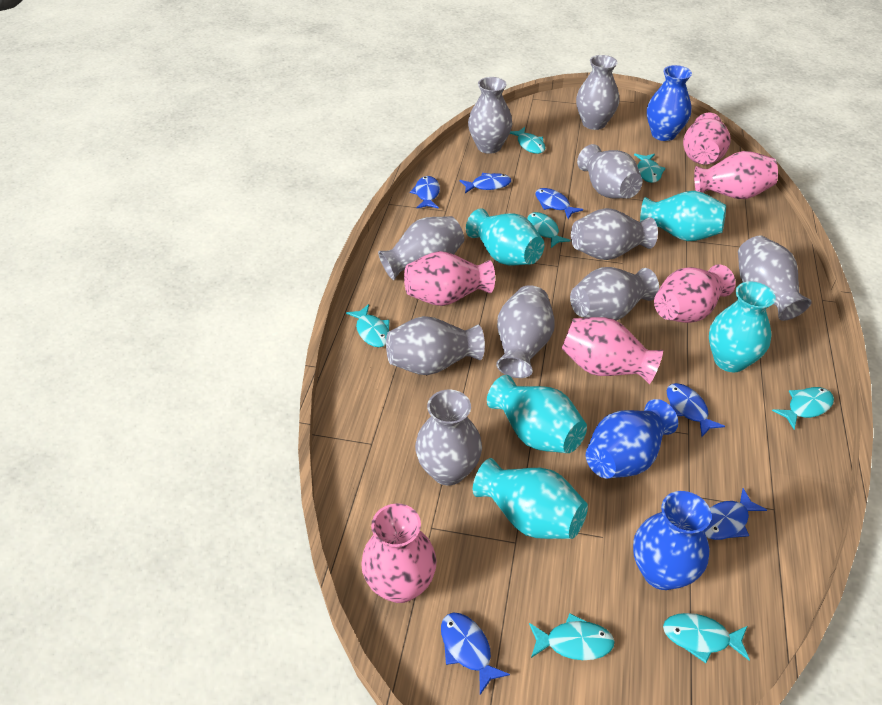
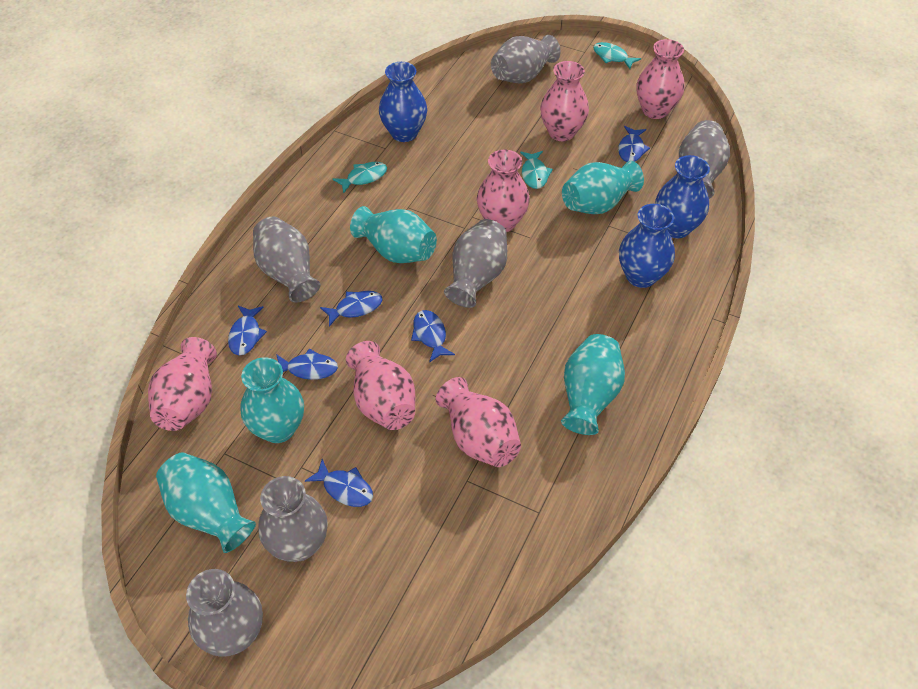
grey vase: [378,216,465,280] [386,316,485,375] [415,390,482,486] [468,77,512,154] [496,285,555,378] [570,267,659,321] [571,208,658,260] [576,55,619,130] [577,144,643,199] [738,236,811,321] = 10 -> [186,569,263,657] [253,217,321,303] [258,476,328,562] [444,219,507,308] [491,35,560,83] [679,120,730,199] = 6
turquoise fish: [346,304,389,347] [510,127,545,154] [527,212,571,248] [529,613,614,660] [634,154,666,183] [663,613,750,663] [772,387,834,429] = 7 -> [333,162,387,194] [520,151,553,189] [593,42,641,69] = 3

